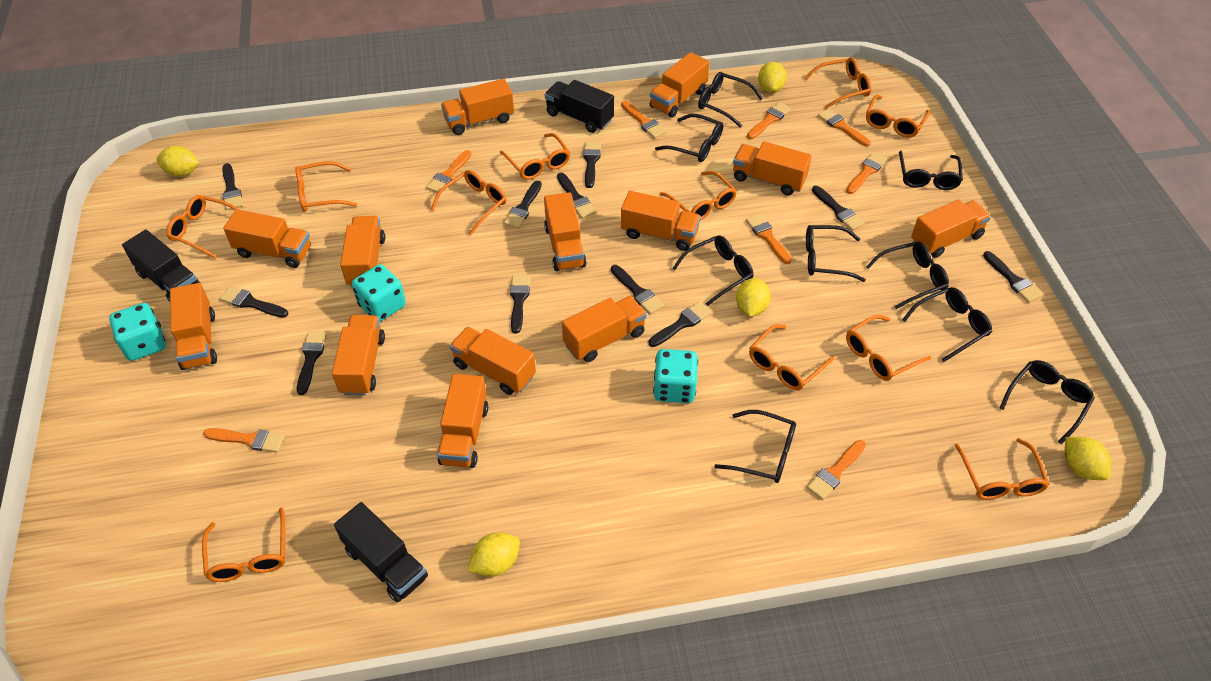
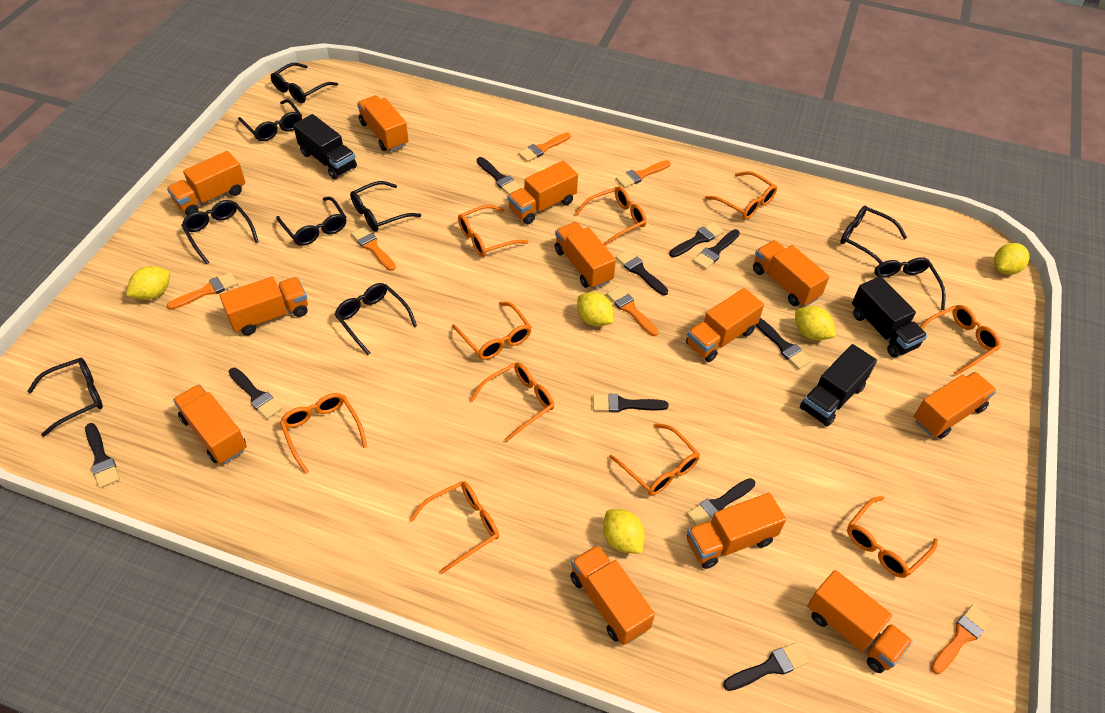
black brush: [220,286,288,318] [222,163,243,210] [297,331,327,395] [504,181,542,228] [510,275,530,334] [557,173,596,218] [583,141,601,188] [611,265,664,314] [649,301,711,347] [812,186,865,231] [983,251,1042,303] = 11 -> [85,423,120,488] [229,368,282,419] [477,157,521,195] [593,394,669,413] [616,250,668,296] [669,222,724,257] [687,478,755,526] [693,229,740,269] [723,642,809,691] [756,318,812,369] = 10
orange brush: [203,428,285,452] [426,150,471,193] [621,101,666,139] [745,214,792,264] [747,102,791,139] [806,440,866,500] [818,108,871,147] [846,152,887,194] = 8 -> [167,272,238,310] [351,226,396,271] [518,132,571,162] [606,286,658,336] [616,160,671,188] [931,604,991,674] = 6
orange glasses: [167,195,239,259] [202,507,285,582] [295,161,357,212] [431,170,506,236] [500,133,570,180] [660,171,737,220] [749,324,834,390] [805,57,871,109] [846,315,931,381] [866,95,930,138] [954,438,1049,500] = 11 -> [280,393,367,474] [409,481,499,574] [452,302,532,360] [458,205,529,257] [470,362,554,442] [575,187,646,246] [609,423,700,496] [705,171,777,220] [847,496,938,578] [920,305,1001,376] = 10
orange truck: [170,283,217,370] [223,209,311,268] [332,315,385,395] [340,216,385,287] [437,374,488,468] [441,79,514,135] [450,327,536,395] [544,192,587,271] [562,296,647,362] [621,191,701,251] [650,52,709,117] [733,141,812,195] [911,200,991,258] = 13 -> [167,151,245,215] [173,384,247,464] [220,277,308,335] [357,95,409,151] [508,161,578,224] [555,222,616,289] [570,545,655,645] [686,288,764,362] [687,493,786,569] [753,240,829,307] [807,570,913,673] [914,372,997,439] = 12
turquoise dice: [109,303,166,361] [352,264,406,322] [653,349,698,403] = 3 -> none = 0

